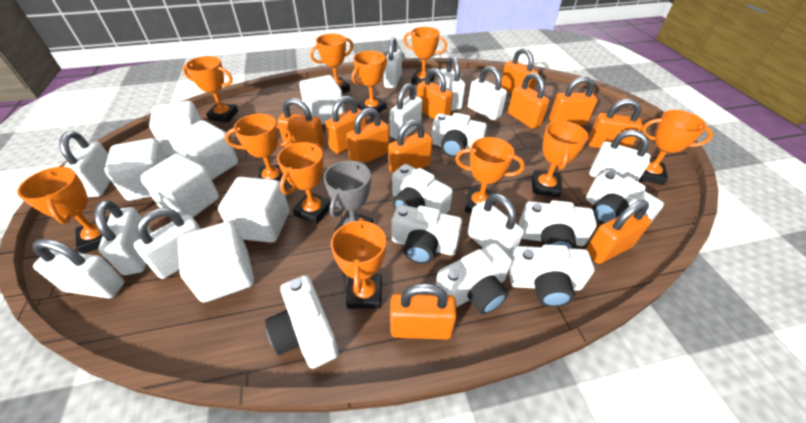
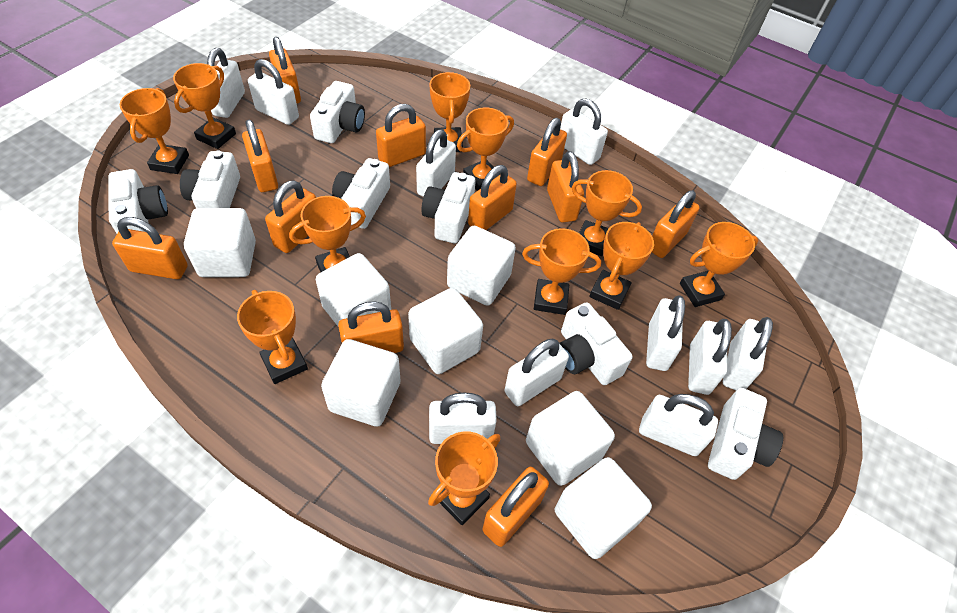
grey trophy: [324,160,373,232] = 1 -> none = 0
white camera: [265,275,339,369] [391,205,462,264] [392,164,453,214] [431,113,487,158] [436,243,512,315] [509,244,594,307] [519,200,597,249] [586,170,664,224] = 8 -> [108,169,168,233] [180,150,240,208] [310,81,365,143] [332,158,390,229] [421,172,476,243] [559,302,633,385] [708,388,783,480] = 7

